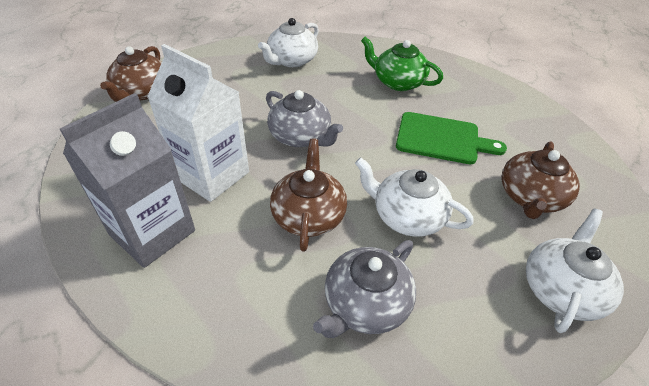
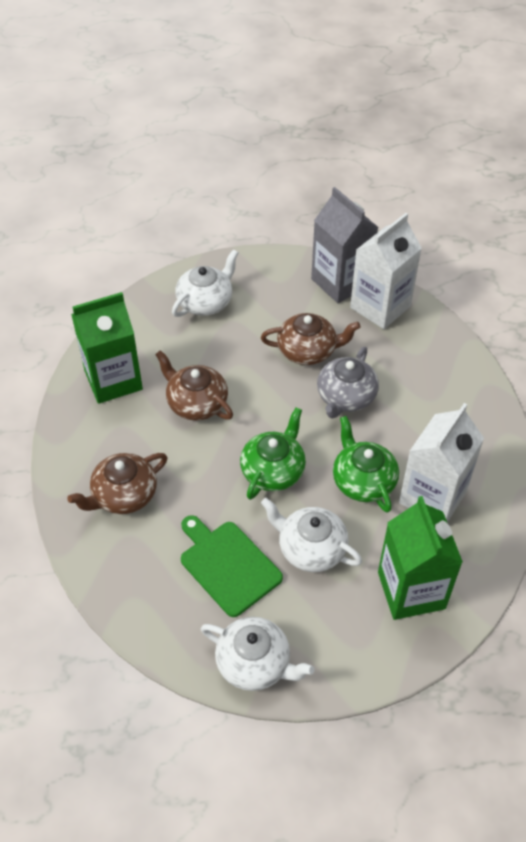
green carton: none = 0 -> [71,292,143,404] [378,496,463,620] = 2
green teapot: [361,37,443,91] = 1 -> [240,408,306,500] [333,416,399,513] = 2
grey teapot: [266,90,343,147] [313,240,416,338] = 2 -> [317,347,379,419] = 1
white carton: [147,44,249,202] = 1 -> [350,213,422,329] [399,403,484,522] = 2

